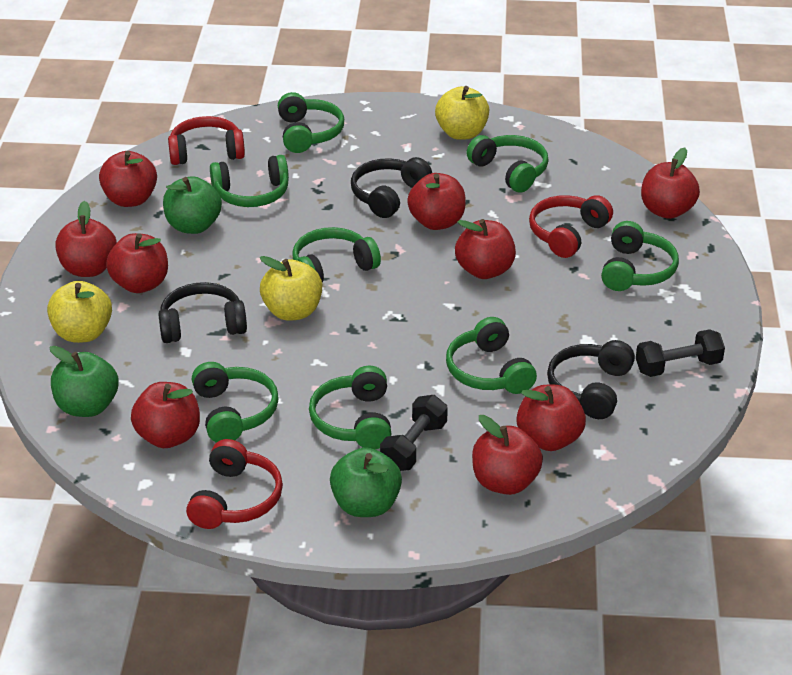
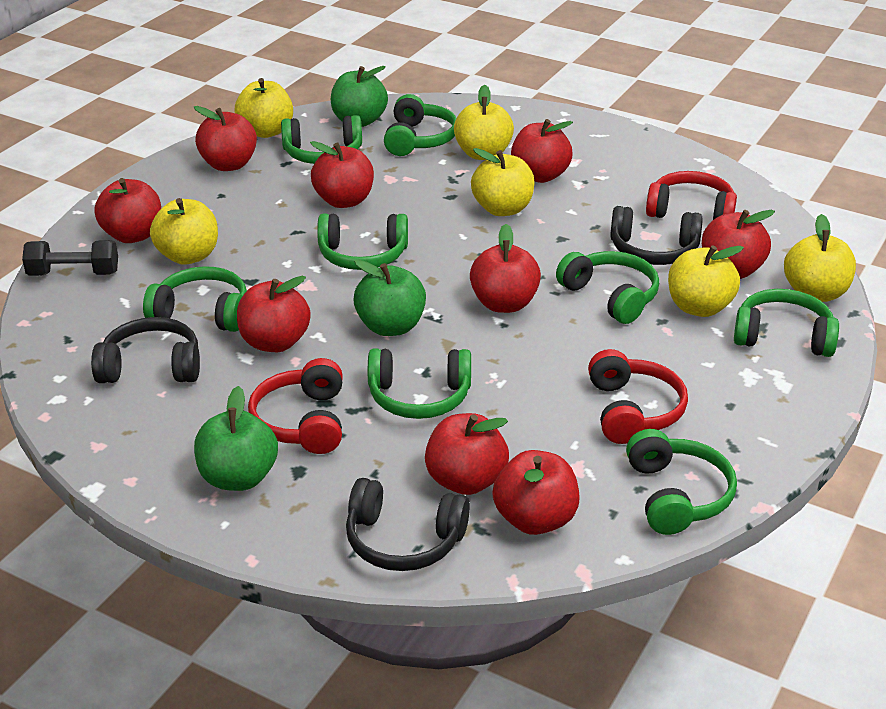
black dumbbell: [380,395,448,471] [636,329,725,377] = 2 -> [22,240,118,276] = 1
yellow apple: [47,281,112,343] [260,256,322,321] [435,86,489,140] = 3 -> [150,198,218,265] [235,78,293,138] [454,85,514,160] [471,148,535,216] [668,245,744,317] [784,214,856,302] = 6

